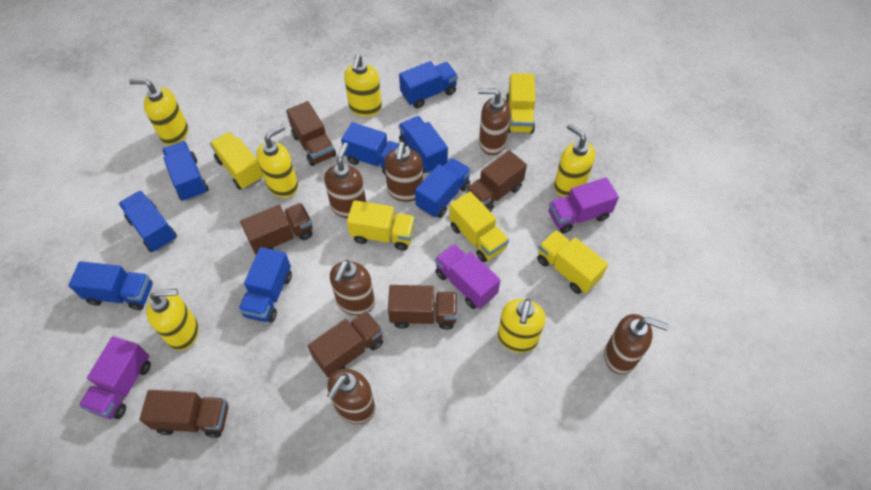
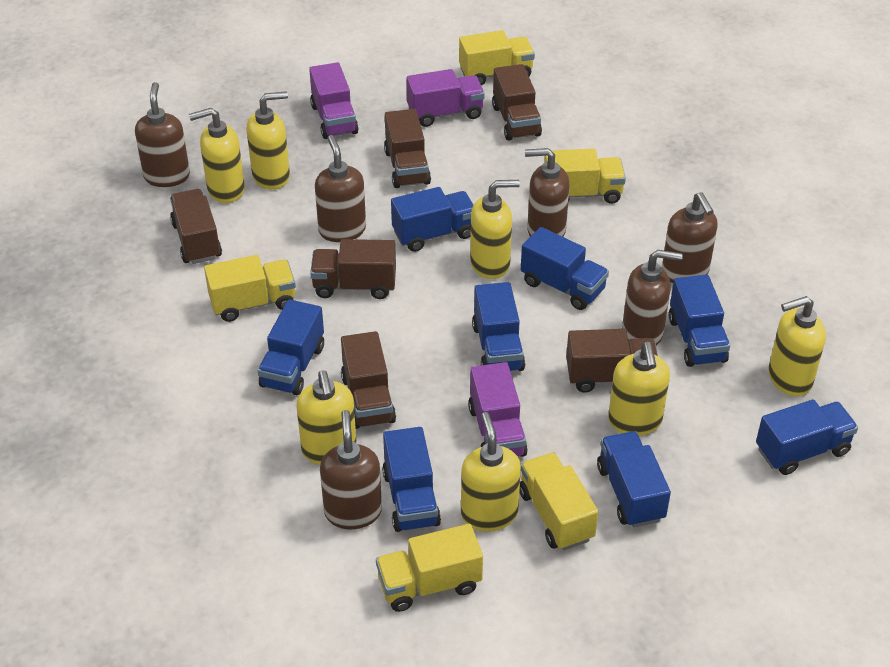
yellow soap dispenser: [129,79,188,146] [146,289,199,350] [256,125,298,198] [344,54,382,117] [498,299,546,353] [554,124,595,197] = 6 -> [189,108,245,203] [247,91,290,190] [296,370,357,465] [461,412,521,531] [470,180,520,279] [608,342,670,436] [768,296,826,396] = 7

